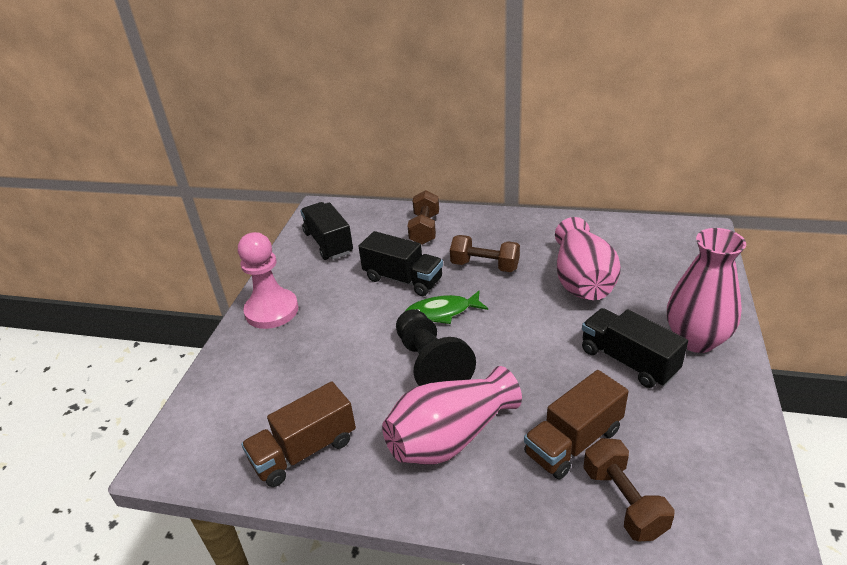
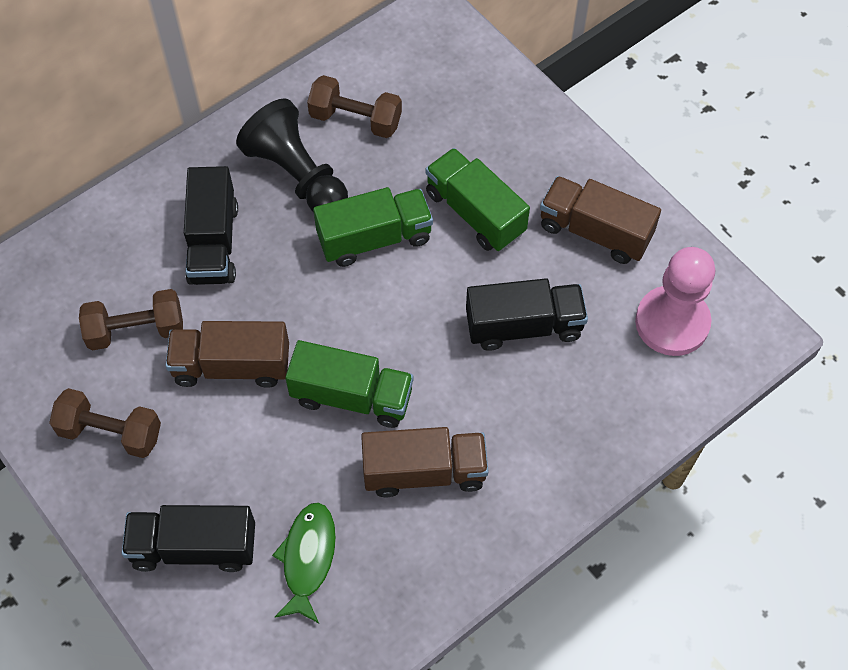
brown truck: [241,381,356,487] [524,370,629,480] = 2 -> [165,321,289,388] [361,427,489,497] [540,176,661,264] = 3
green truck: none = 0 -> [285,340,413,428] [313,187,433,267] [426,148,530,251] = 3
pink vase: [382,366,522,465] [555,217,621,300] [667,228,746,353] = 3 -> none = 0

